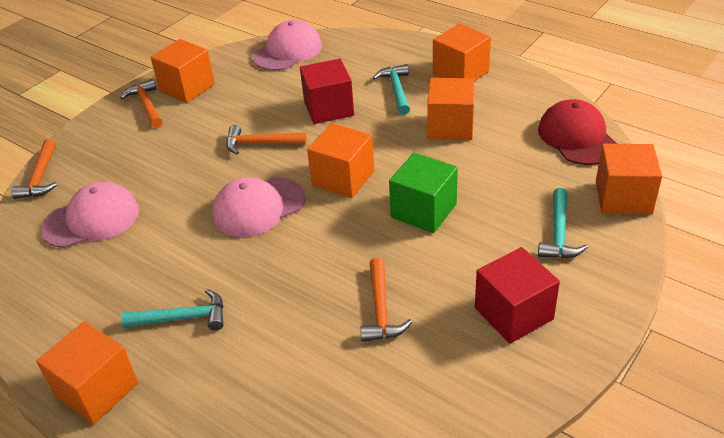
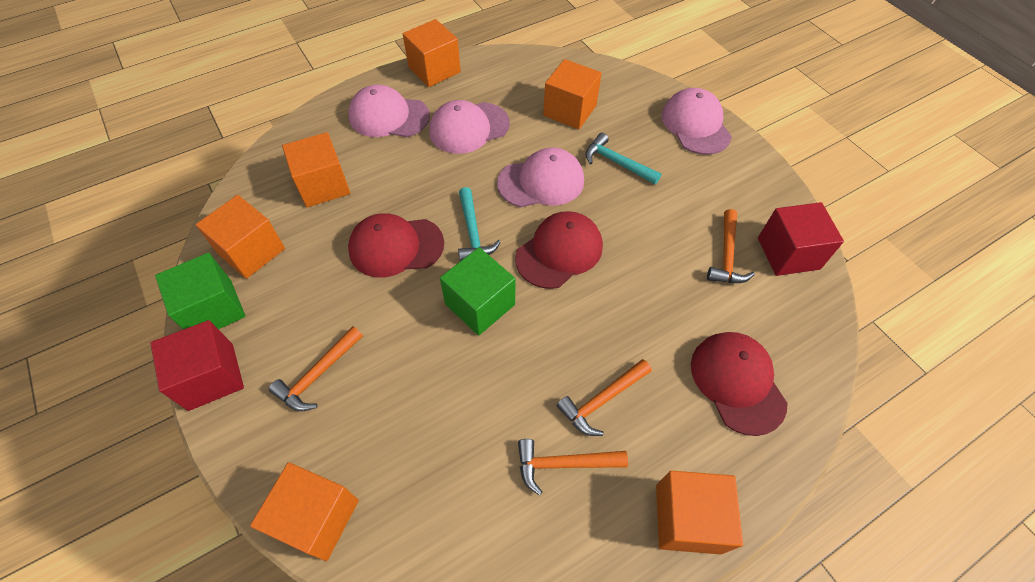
green cube: [389,153,458,233] = 1 -> [155,253,245,330] [440,247,515,336] = 2
pink cap: [41,182,139,248] [212,177,305,237] [252,20,322,71] = 3 -> [348,85,430,137] [429,100,510,154] [497,147,584,207] [662,88,732,155] = 4
red cap: [538,99,617,165] = 1 -> [348,213,444,278] [515,211,603,289] [691,332,787,436] = 3
turquoise hammer: [121,289,224,331] [373,64,410,115] [538,188,588,258] = 3 -> [458,187,501,261] [585,133,661,184] = 2

